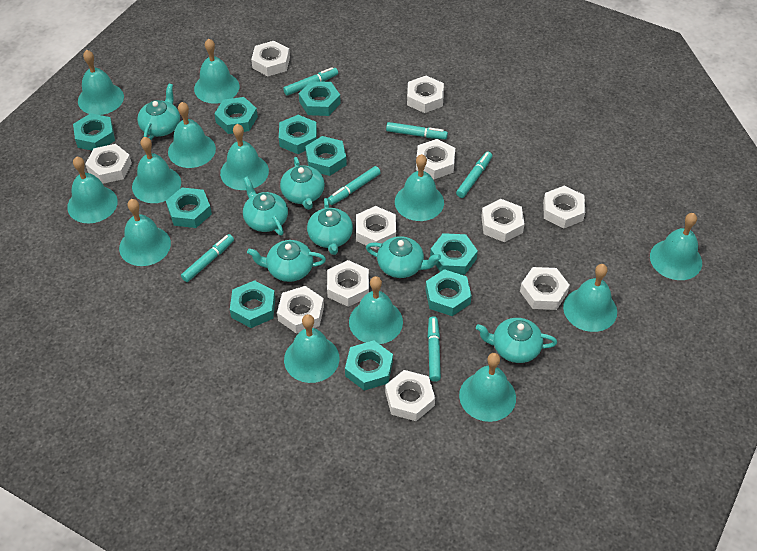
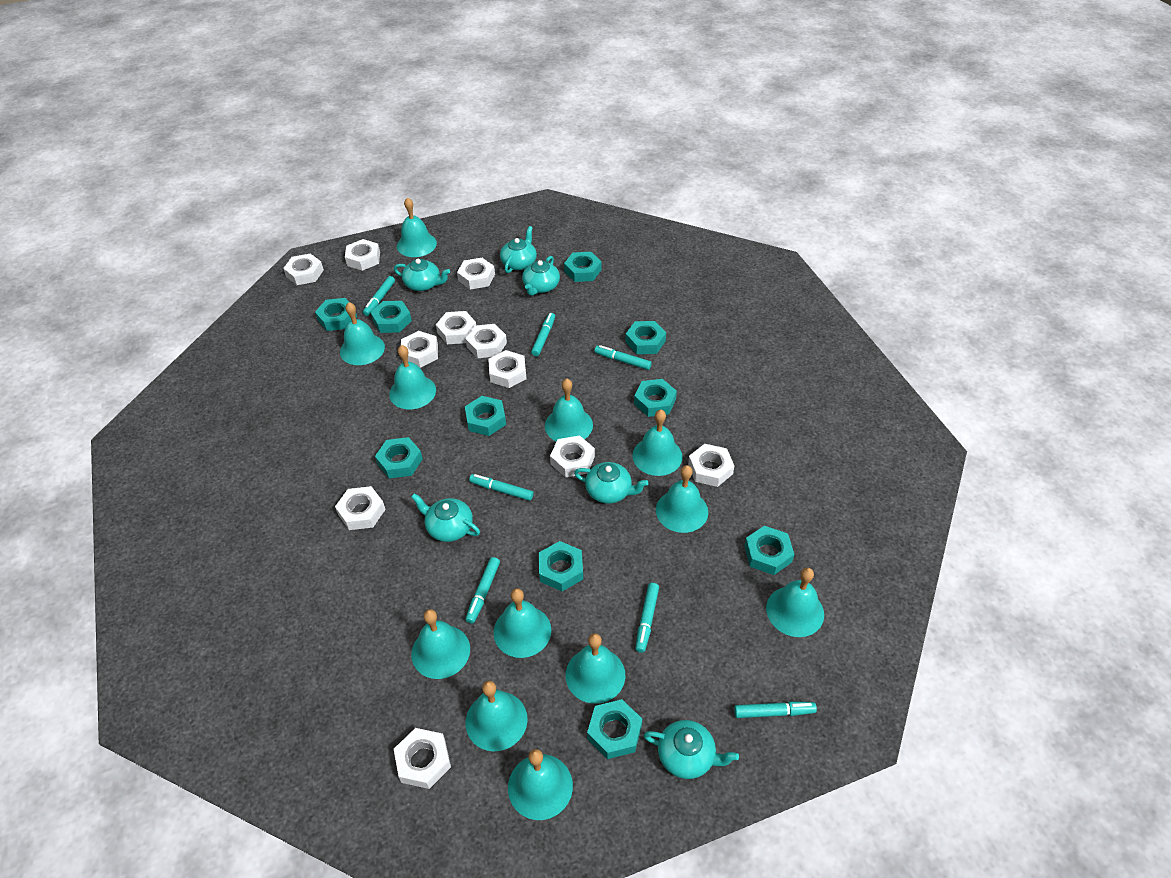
turquoise bell: [67,156,118,223] [78,50,124,115] [119,199,171,266] [132,137,181,203] [168,102,216,168] [194,38,239,104] [220,124,269,190] [284,314,339,383] [349,276,403,344] [395,154,444,221] [459,353,516,422] [563,264,617,332] [650,213,702,280] = 13 -> [340,302,385,365] [389,345,436,409] [397,197,437,257] [411,609,470,679] [466,681,528,751] [493,588,551,658] [508,749,573,820] [545,379,593,442] [566,633,625,704] [632,410,682,476] [656,465,708,533] [766,568,824,637] = 12
turquoise marker: [181,234,234,282] [283,67,338,96] [328,166,381,205] [386,122,448,139] [428,316,441,382] [456,152,492,198] = 6 -> [363,276,395,316] [465,557,500,624] [469,474,533,501] [531,313,555,356] [594,345,652,370] [635,583,659,653] [734,701,817,718] = 7
turquoise teapot: [137,84,180,140] [243,176,288,236] [247,240,326,282] [280,157,325,210] [307,198,353,255] [366,236,441,278] [476,318,557,363] = 7 -> [394,259,450,291] [411,493,480,542] [500,226,537,273] [522,256,560,296] [574,462,648,504] [643,720,739,779] = 6

